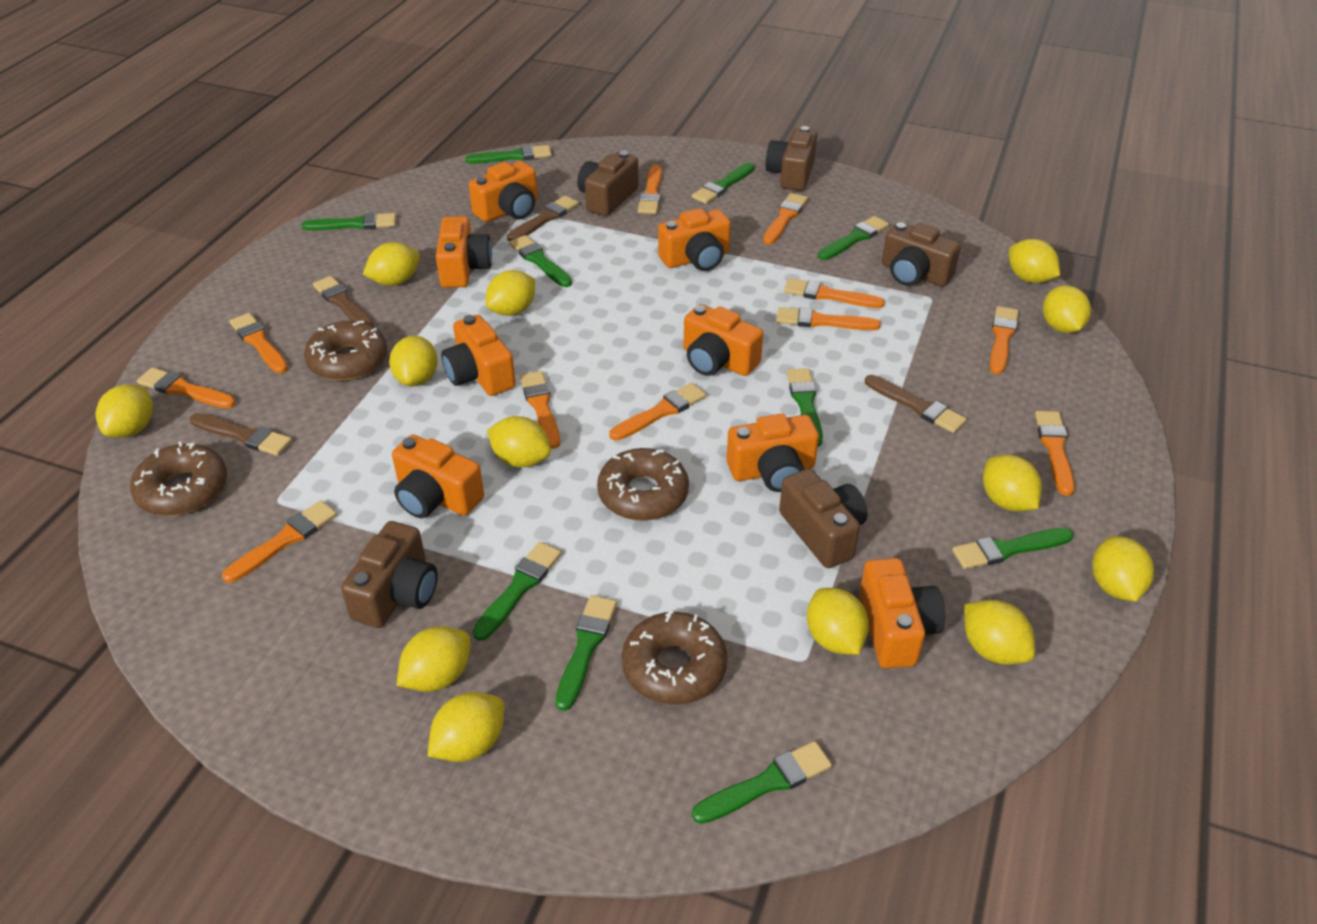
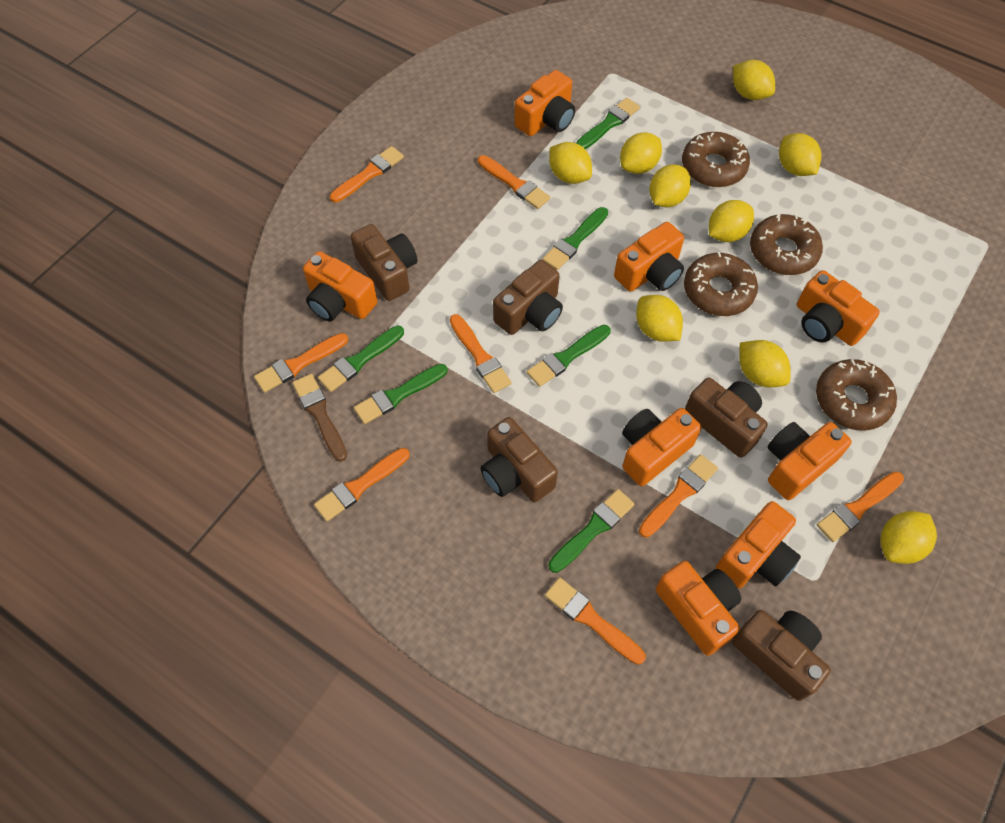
brown brush: [190,413,292,456] [313,276,374,326] [507,196,579,241] [865,375,967,433] = 4 -> [293,374,347,462] = 1
green brush: [302,213,396,231] [465,145,552,164] [473,542,561,641] [509,235,572,287] [555,595,617,711] [692,163,755,204] [692,741,832,824] [787,368,823,447] [818,216,889,260] [952,528,1073,569] = 10 -> [318,326,404,392] [354,364,448,424] [527,325,611,387] [542,207,608,270] [548,489,634,573] [576,98,640,149] = 6
orange brush: [137,367,236,408] [222,501,337,583] [230,313,288,373] [520,371,560,449] [609,383,706,441] [638,165,662,214] [763,193,808,245] [777,307,881,330] [784,278,885,308] [990,306,1019,374] [1035,411,1075,496] = 11 -> [254,333,348,393] [314,448,410,521] [330,146,404,203] [450,314,512,393] [478,155,550,209] [545,577,646,665] [639,454,718,537] [817,471,904,542] = 8
yellow lemon: [96,384,153,438] [363,242,420,286] [389,336,438,387] [396,626,471,692] [428,692,504,762] [485,270,535,316] [487,416,551,467] [807,588,869,655] [964,600,1035,664] [983,455,1042,511] [1009,239,1060,283] [1043,285,1091,333] [1092,536,1154,602] = 13 -> [549,142,592,184] [620,132,662,174] [636,295,683,342] [649,164,691,207] [709,200,754,242] [733,60,775,100] [740,340,791,387] [779,133,822,176] [880,511,937,564] = 9

